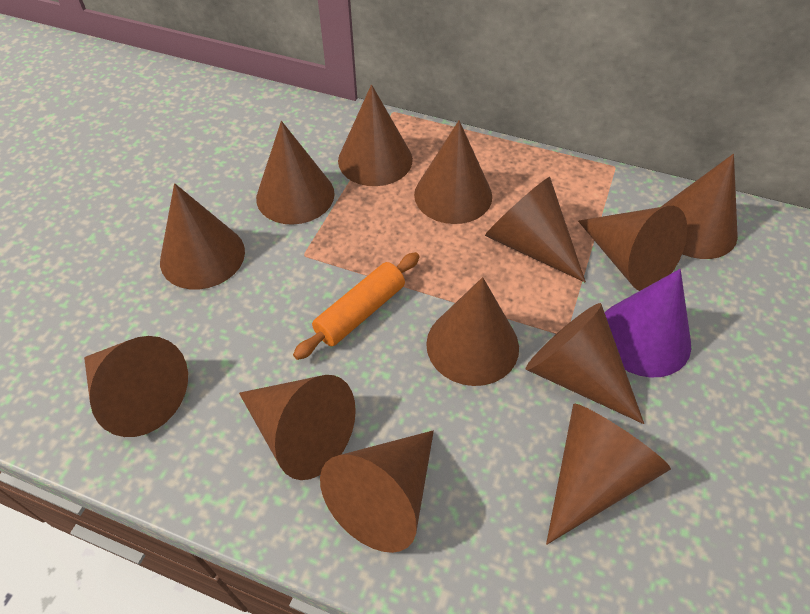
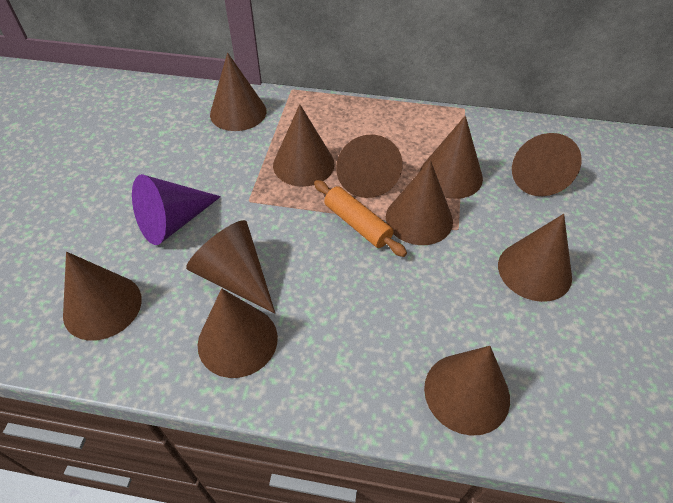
brown cone: [84,336,188,437] [160,183,245,290] [239,375,356,480] [256,121,335,225] [320,430,434,553] [338,84,413,186] [414,121,492,224] [426,277,519,386] [485,177,586,282] [525,303,644,424] [546,404,671,544] [578,206,687,291] [661,154,738,259] = 13 -> [63,252,142,341] [186,220,275,313] [198,289,278,378] [210,53,266,131] [273,104,335,187] [336,135,403,198] [386,160,453,245] [420,116,483,199] [424,346,510,436] [498,214,572,302] [512,133,582,196] = 11

